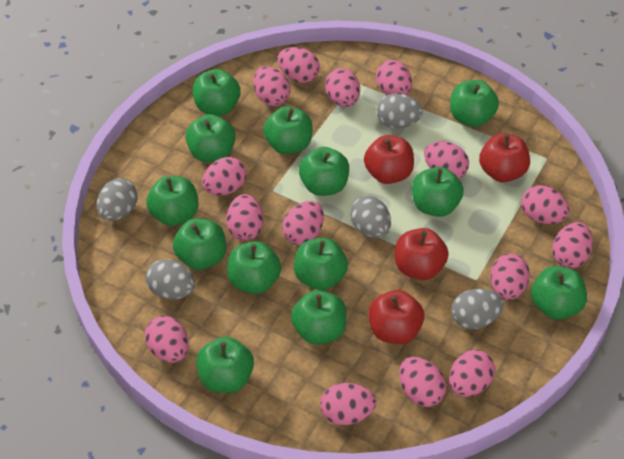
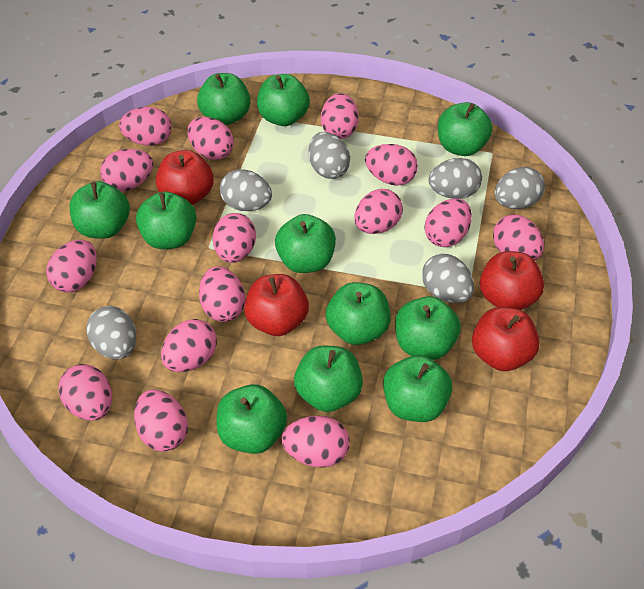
green apple: [146,176,198,226] [173,218,226,270] [186,114,236,162] [193,69,241,116] [196,337,254,393] [227,241,281,294] [263,106,313,154] [291,290,347,345] [294,238,348,290] [299,147,349,196] [412,167,464,217] [450,80,499,127] [531,266,587,319] = 13 -> [69,181,130,239] [136,191,196,249] [197,73,250,125] [217,384,287,454] [257,74,310,126] [275,214,336,273] [294,345,363,412] [326,282,391,345] [383,355,452,422] [395,296,461,360] [438,102,492,156] = 11
grey egg: [97,179,138,221] [146,259,195,299] [350,196,391,238] [376,93,423,128] [451,289,504,329] = 5 -> [86,306,136,360] [220,169,272,211] [309,132,350,179] [422,254,474,303] [429,158,482,199] [494,167,545,209] = 6

